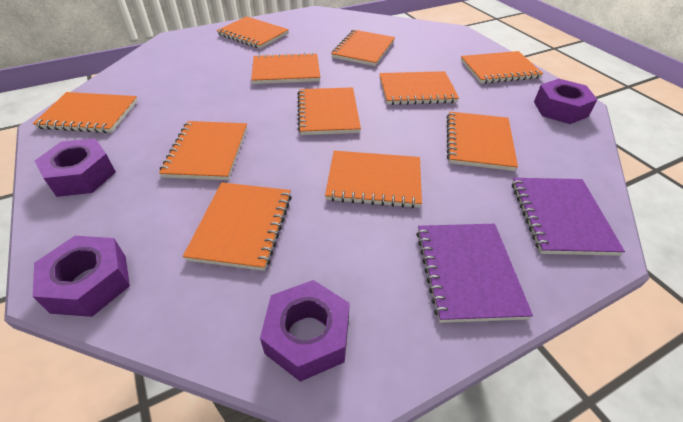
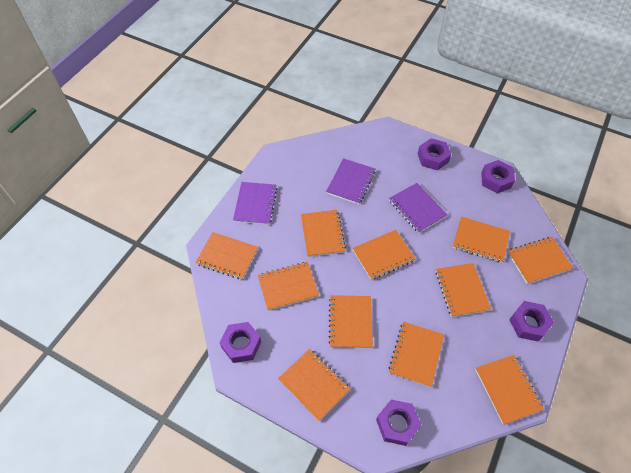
purple notebook: [416,224,533,323] [512,178,625,256] = 2 -> [233,182,277,225] [326,158,376,204] [389,183,447,233] = 3
purple nut: [33,236,130,317] [35,138,116,197] [260,280,350,382] [534,79,598,124] = 4 -> [220,322,261,363] [376,399,421,446] [418,138,451,170] [481,160,515,193] [509,301,554,342] = 5

